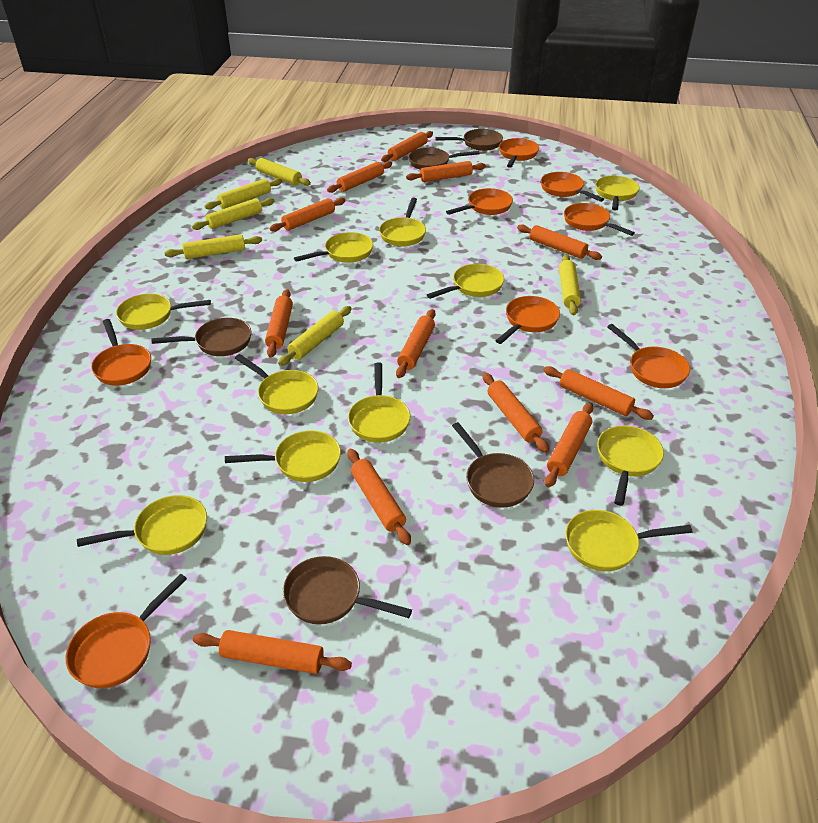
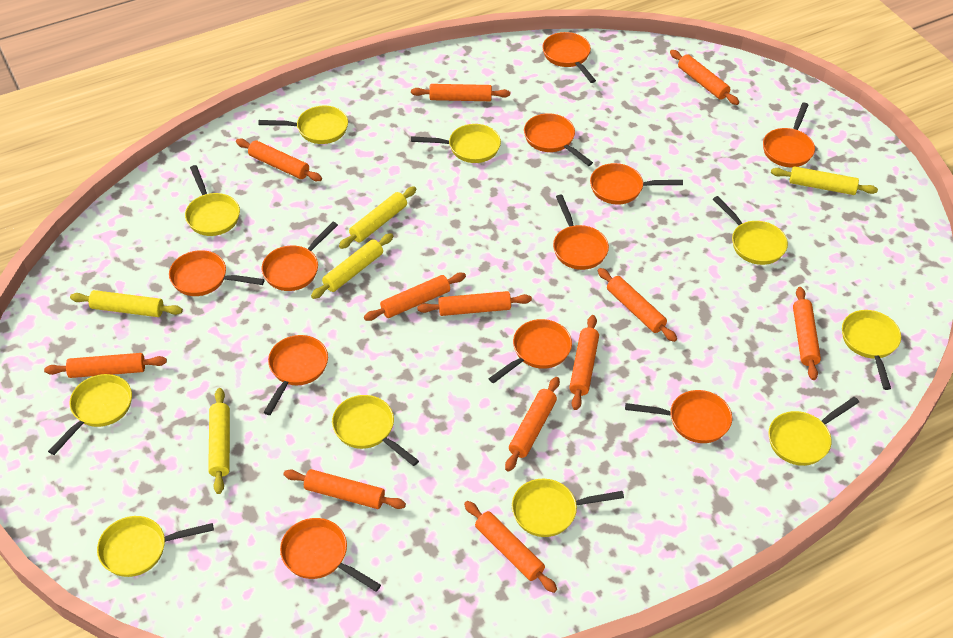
brown pan: [151,318,251,356] [283,556,412,624] [409,148,480,170] [435,129,503,151] [452,422,534,508] = 5 -> none = 0
orange pan: [66,573,187,688] [91,319,151,386] [446,188,513,215] [496,296,560,344] [499,138,539,168] [541,172,604,202] [564,203,635,236] [607,324,690,388] = 8 -> [169,250,265,296] [262,222,338,291] [263,335,328,415] [280,518,381,592] [488,319,572,384] [524,113,593,166] [542,32,596,83] [553,195,609,270] [590,163,683,205] [625,390,732,443] [763,103,815,167] = 11
yellow pan: [77,495,207,555] [116,294,211,330] [225,430,341,482] [235,354,318,414] [294,232,373,263] [348,362,411,443] [379,198,426,246] [427,264,504,299] [565,510,693,571] [595,176,640,211] [597,425,664,506] = 11 -> [48,374,132,455] [97,516,214,577] [185,165,240,236] [258,106,348,144] [332,395,419,466] [411,124,501,163] [512,479,624,537] [713,196,788,265] [768,397,859,466] [842,310,901,390] = 10
yellow rolling pin: [164,234,262,259] [192,198,275,230] [205,178,282,209] [248,158,311,186] [278,306,351,366] [559,255,581,315] = 6 -> [70,290,183,317] [208,388,230,494] [311,233,393,299] [339,186,416,249] [771,166,878,195] = 5

